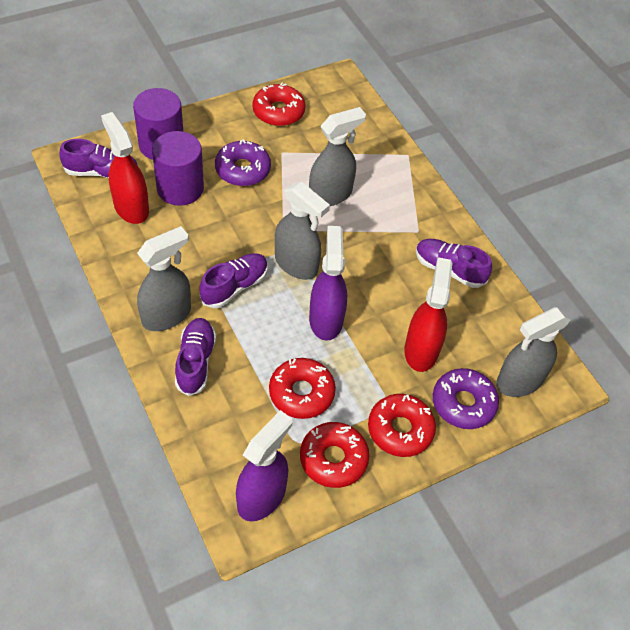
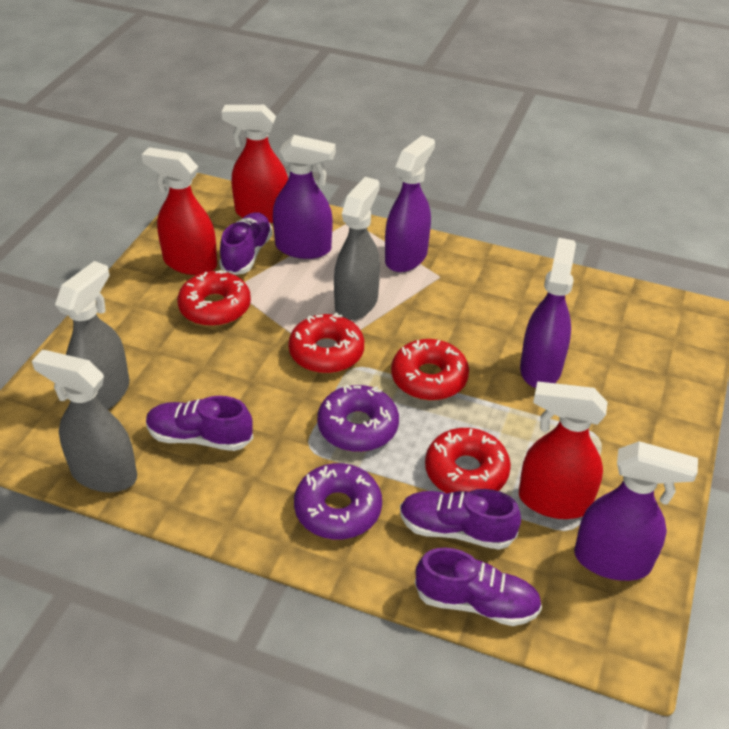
grey spray bottle: [137,226,191,331] [275,181,330,280] [309,107,366,206] [496,307,571,397] = 4 -> [32,350,137,492] [55,261,129,410] [334,177,380,320] = 3
purple cylinder: [133,88,183,160] [152,131,204,206] = 2 -> none = 0
purple spray bottle: [236,410,292,521] [309,226,347,341] = 2 -> [273,135,336,259] [385,135,435,272] [520,238,576,388] [574,441,698,581] = 4
red spray bottle: [101,112,149,224] [404,257,452,372] = 2 -> [142,147,217,275] [222,105,288,223] [519,381,608,519] = 3

